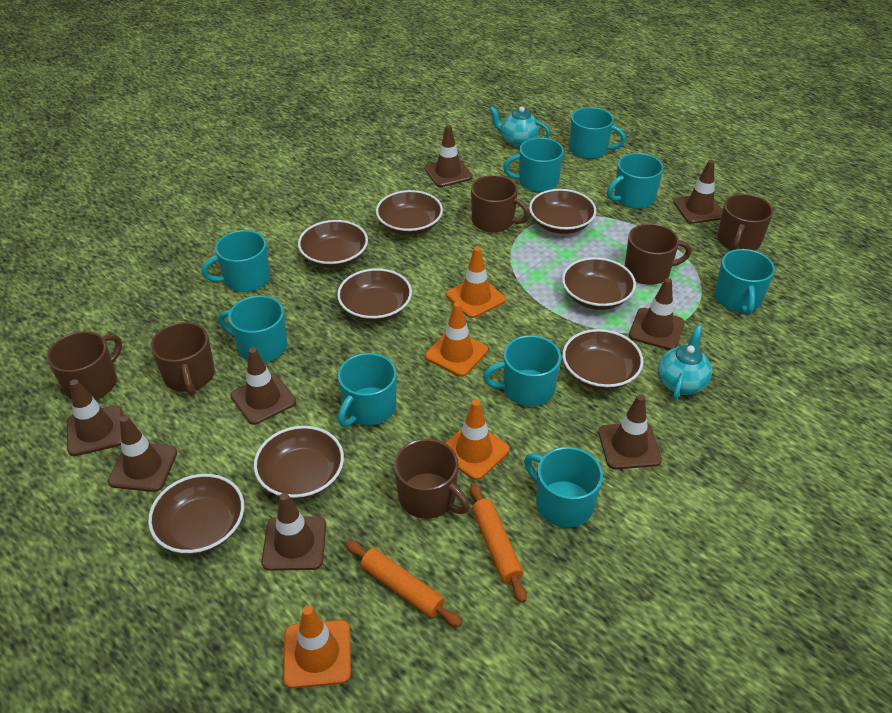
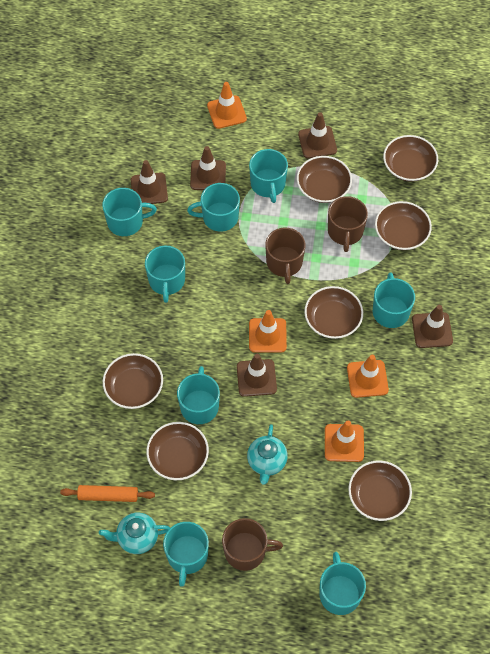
brown bowl: [148,474,244,554] [254,426,344,499] [298,220,368,268] [337,268,412,322] [376,190,443,235] [529,189,596,234] [562,257,636,310] [562,329,643,390] = 8 -> [103,353,163,409] [146,422,209,480] [297,156,352,203] [304,286,363,339] [348,460,412,521] [375,201,432,250] [383,135,438,182] = 7
brown mug: [47,331,122,400] [150,322,215,396] [394,439,470,519] [471,175,530,232] [625,223,692,285] [717,194,773,251] = 6 -> [222,518,283,571] [265,228,305,284] [328,196,368,252] = 3
brown traffic cone: [67,379,123,456] [108,416,177,492] [230,347,296,425] [262,493,326,571] [425,125,473,187] [598,394,662,469] [629,278,685,350] [674,160,723,224] = 8 -> [131,160,168,204] [190,146,226,190] [237,354,277,397] [298,112,337,158] [412,305,453,348] = 5
orange rolling pin: [346,540,462,627] [470,483,527,603] = 2 -> [60,485,155,502] = 1
turquoise mug: [202,230,270,292] [218,296,288,363] [338,353,397,427] [483,335,561,406] [503,138,564,192] [524,447,603,528] [569,107,626,159] [607,153,664,209] [715,249,775,316] = 9 -> [102,188,157,236] [145,246,185,303] [163,522,209,587] [177,366,220,424] [187,183,240,232] [249,149,288,203] [319,552,366,615] [373,272,415,328] = 8

